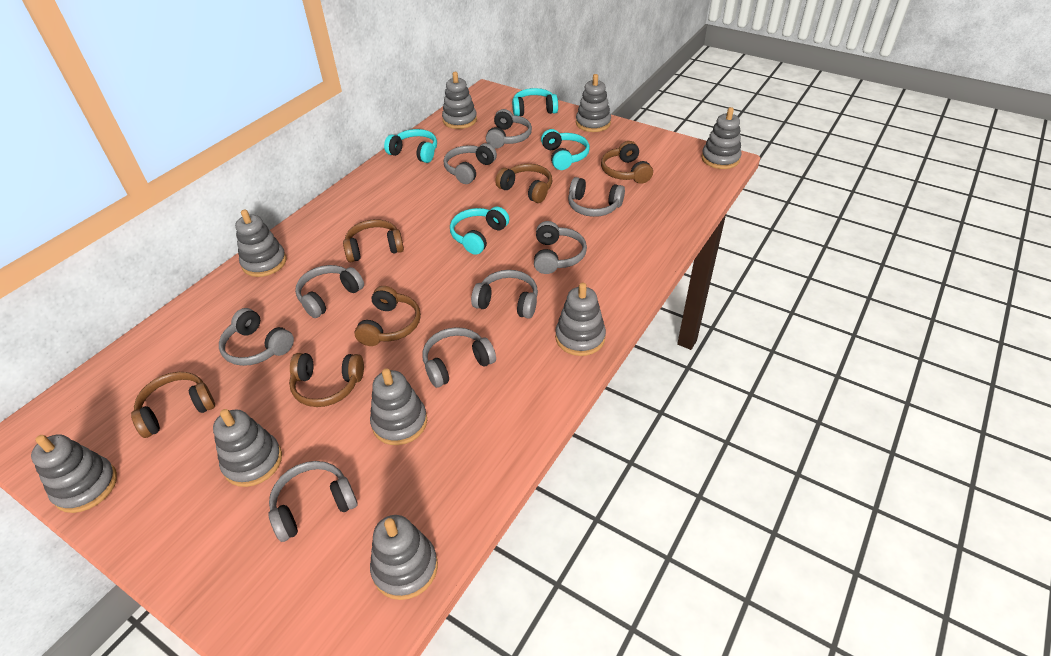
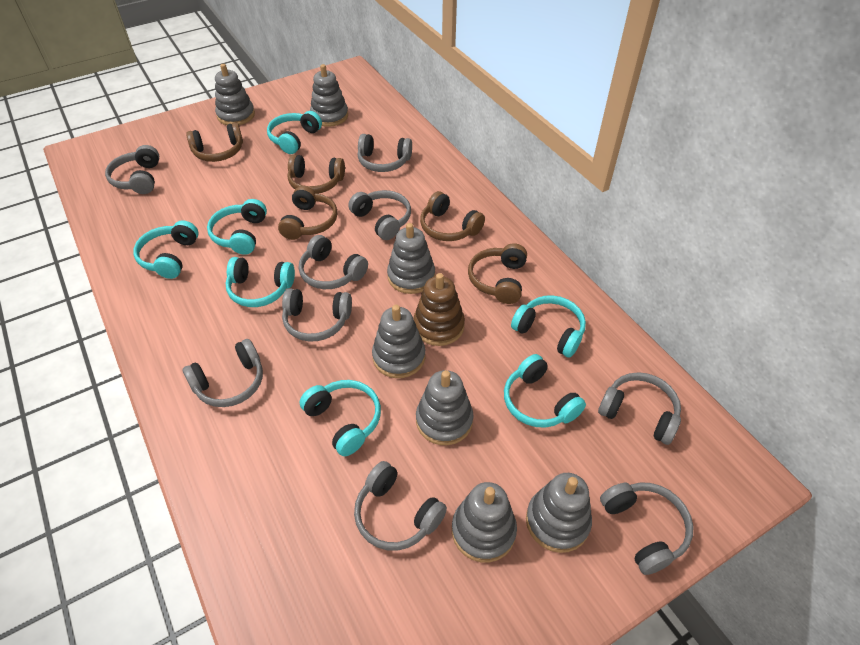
brown headphones: [131,372,215,438] [289,353,364,407] [343,219,404,262] [354,286,421,346] [495,164,552,203] [601,141,653,184] = 6 -> [186,123,243,162] [278,186,338,240] [288,155,345,194] [420,191,485,241] [468,243,527,304] = 5
brown stacking toy: none = 0 -> [413,273,465,346] = 1
grey stacking toy: [31,434,117,513] [213,409,282,487] [235,210,287,277] [370,368,427,445] [370,515,438,600] [442,72,477,129] [555,283,606,356] [576,74,611,132] [701,107,742,169] = 9 -> [215,64,255,125] [310,64,348,127] [372,305,425,378] [387,223,435,294] [416,370,473,445] [452,482,517,563] [526,473,592,553] = 7
turquoise headphones: [384,129,437,163] [450,207,509,255] [512,88,558,116] [541,129,590,170] = 4 -> [133,220,199,279] [207,199,267,255] [226,257,295,307] [267,111,322,154] [300,380,381,456] [504,354,586,428] [511,295,586,358] = 7

